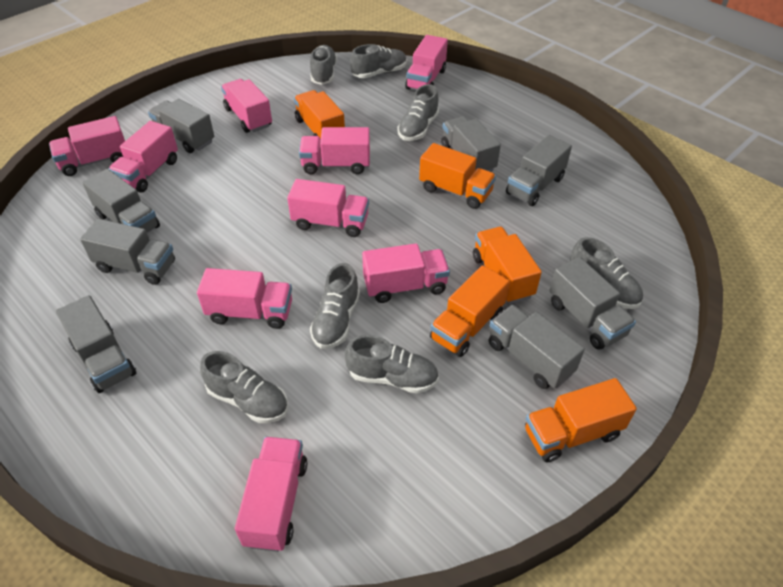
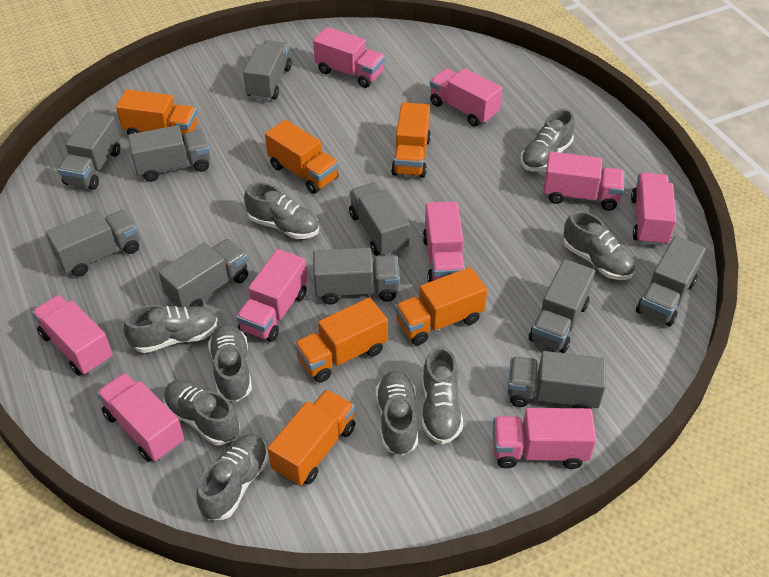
grey shoe: [200,351,288,423] [310,45,337,85] [310,263,360,349] [345,335,439,393] [350,44,407,78] [397,84,439,141] [570,237,643,309] = 7 -> [124,305,218,353] [163,380,240,445] [197,434,268,520] [208,324,252,402] [244,182,319,239] [376,371,418,456] [422,346,463,444] [520,109,575,172] [563,211,635,280] = 9
grey truck: [56,295,136,393] [80,219,175,285] [83,169,160,233] [148,99,214,153] [441,116,501,172] [489,305,585,389] [506,135,572,206] [549,257,636,350] = 8 -> [46,210,139,277] [58,112,120,190] [128,125,210,182] [158,239,248,308] [243,40,292,101] [313,248,400,305] [349,183,410,256] [508,351,606,409] [529,259,595,353] [636,236,706,326] = 10
orange truck: [294,90,345,139] [419,143,496,209] [430,265,510,357] [473,227,542,304] [525,378,637,462] = 5 -> [116,89,197,145] [265,120,339,194] [268,389,355,486] [294,297,388,383] [391,102,431,178] [395,267,487,345] = 6

